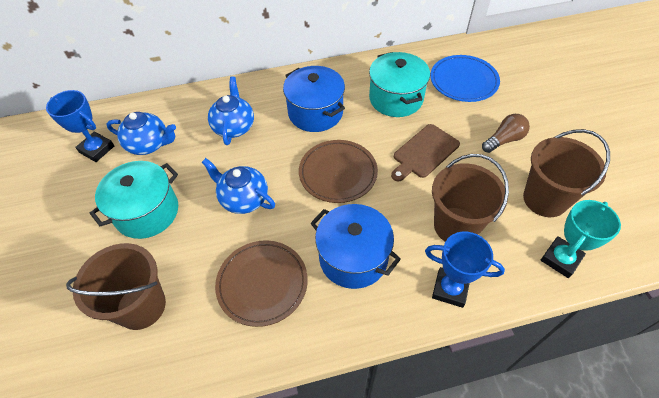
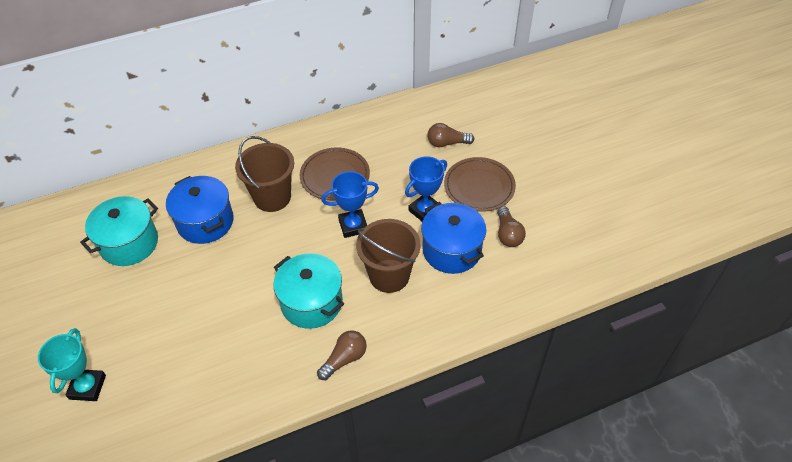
blue plate: [430,55,500,102] = 1 -> none = 0
blue teapot: [106,112,176,155] [202,158,275,214] [208,76,254,145] = 3 -> none = 0
brown bucket: [66,243,166,330] [432,154,509,242] [523,129,610,217] = 3 -> [235,136,294,212] [356,219,421,293] = 2
brown cutting board: [391,124,460,182] = 1 -> none = 0
brown light bulb: [482,114,530,153] = 1 -> [317,330,367,380] [427,123,475,148] [497,206,526,247] = 3

